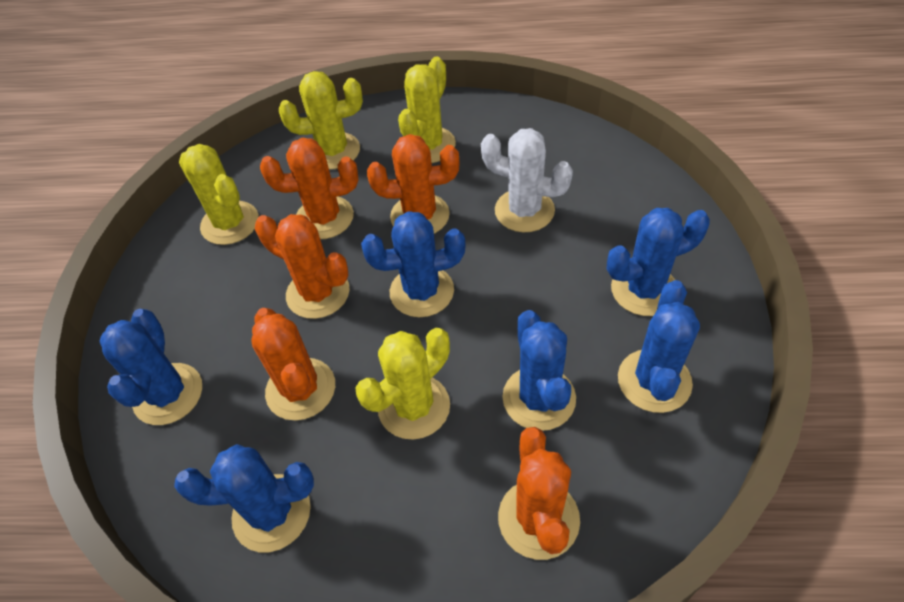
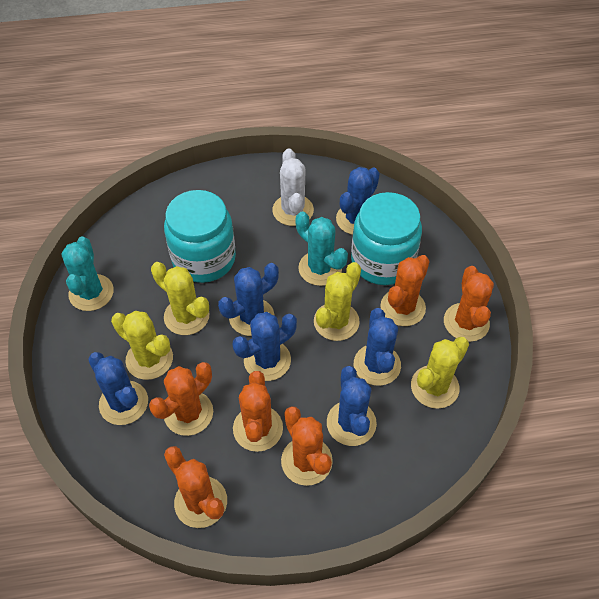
orange cactus: [251,308,335,421] [255,214,350,319] [260,137,358,239] [367,134,459,234] [498,427,580,560] = 5 -> [149,362,213,436] [164,446,227,528] [233,371,283,452] [281,406,333,486] [380,255,430,326] [444,266,494,342] = 6
turquoise cactus: none = 0 -> [61,237,114,311] [295,211,348,286] = 2
turquoise jar: none = 0 -> [164,190,236,283] [351,192,422,285] = 2

